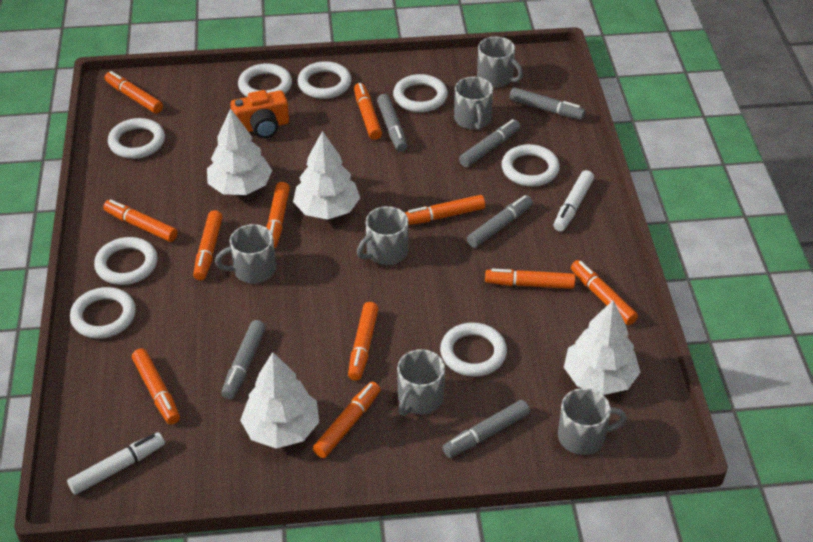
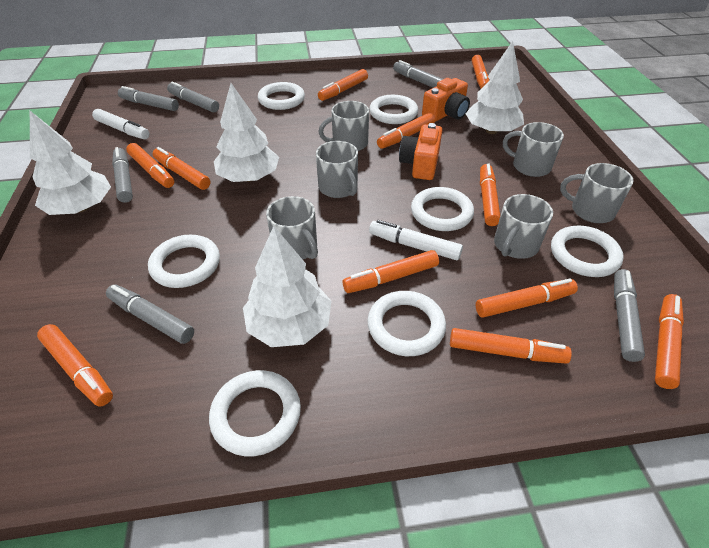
orange camera: [230,90,289,138] = 1 -> [399,123,442,180] [422,78,470,122] = 2
white ring: [70,287,136,339] [94,237,158,285] [108,118,165,159] [238,63,292,97] [297,61,351,99] [393,74,448,112] [440,323,507,377] [502,144,560,187] = 8 -> [148,235,220,288] [209,370,301,456] [258,82,305,110] [367,291,446,356] [369,95,418,124] [411,187,474,231] [551,226,624,277] = 7

